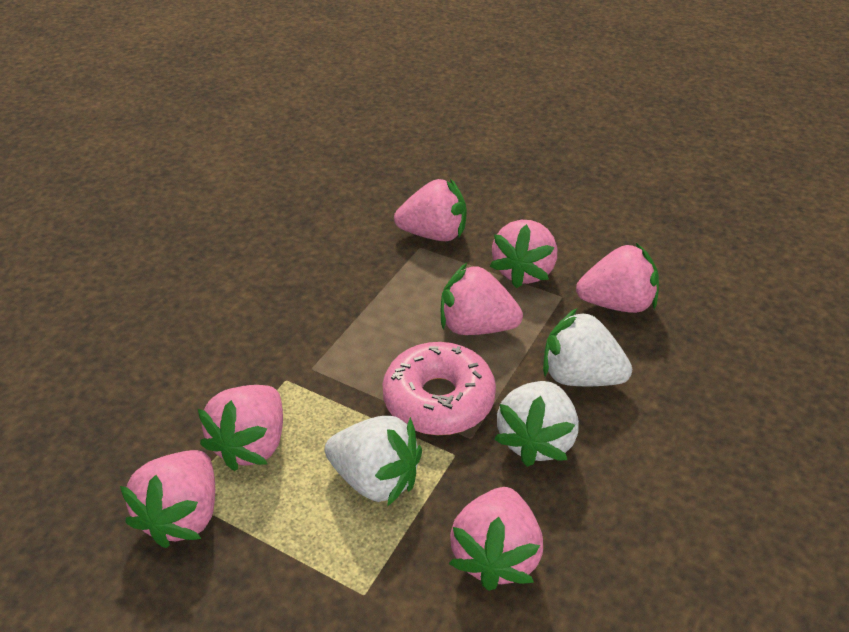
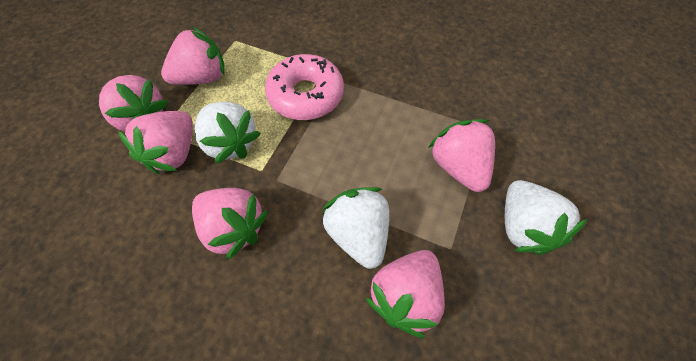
pink strawberry: [120,450,215,548] [198,385,283,471] [394,179,467,241] [441,263,523,335] [449,487,543,591] [490,220,557,289] [576,243,659,313] = 7 -> [99,75,169,131] [118,111,193,174] [161,27,225,85] [192,188,268,260] [366,250,445,338] [428,119,495,192] = 6

